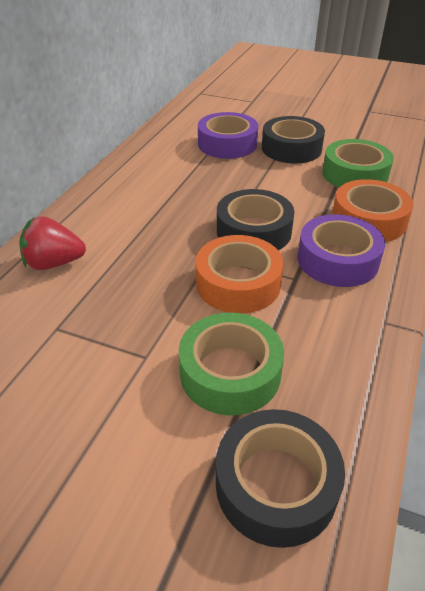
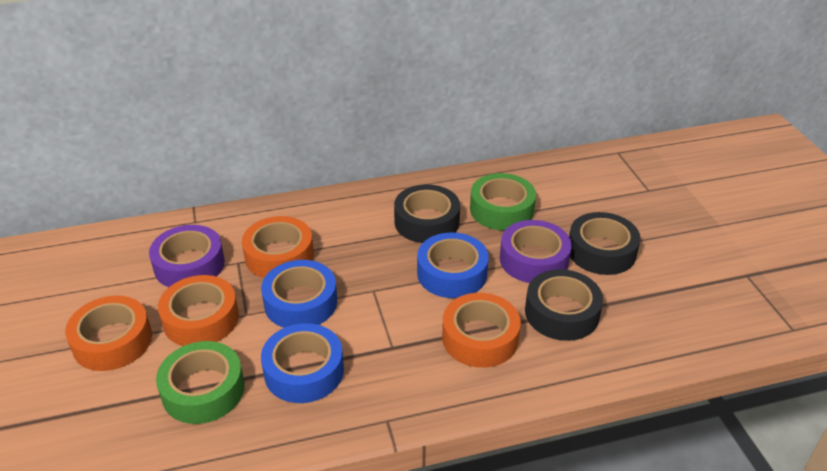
blue tape: none = 0 -> [261,260,337,328] [261,323,344,403] [417,232,489,298] = 3
orange tape: [196,235,284,313] [332,179,414,242] = 2 -> [65,296,152,371] [158,275,239,346] [242,216,314,278] [442,293,521,368] = 4
red strawberry: [19,216,86,270] = 1 -> none = 0

